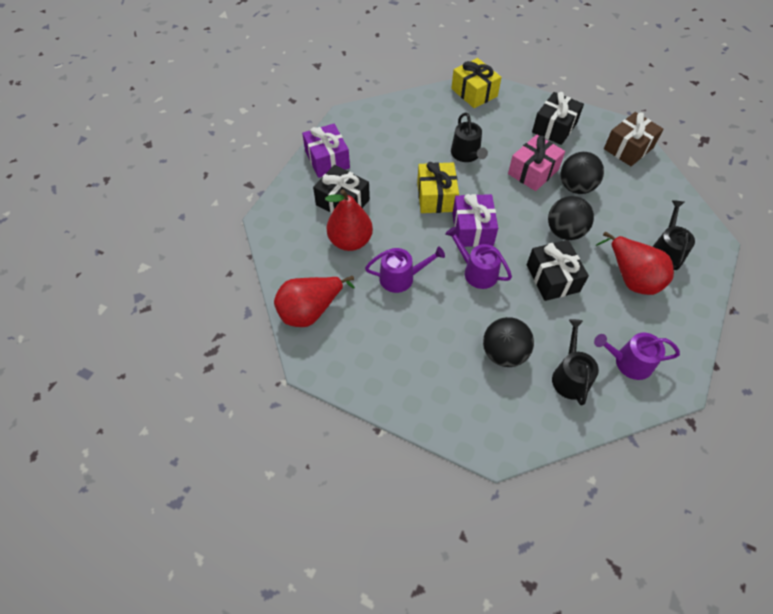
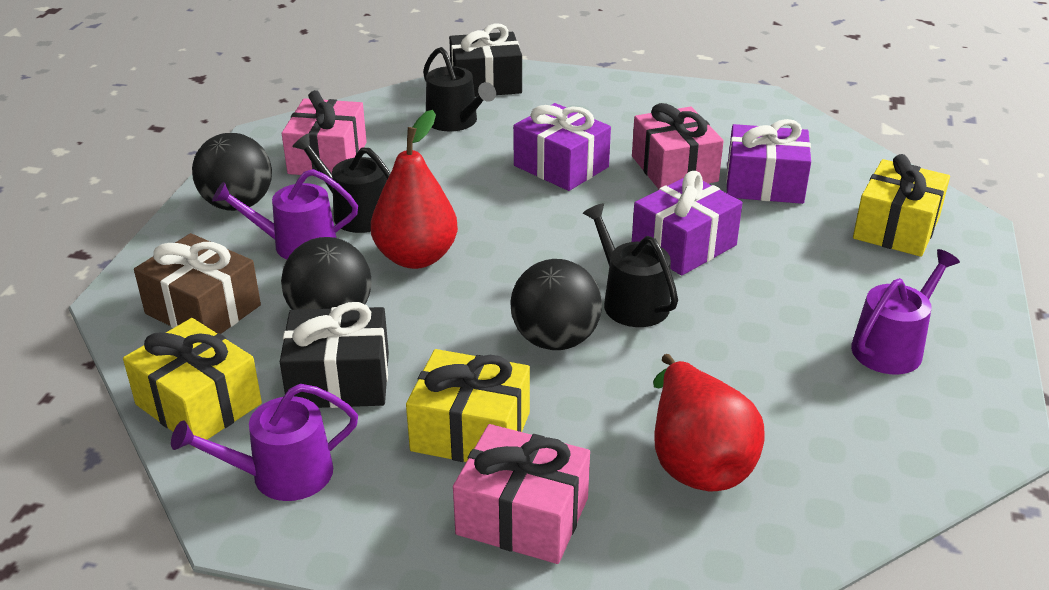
black gift: [313,165,370,214] [527,240,589,301] [532,92,584,145] = 3 -> [280,302,389,408] [449,23,522,97] = 2
pink gift: [508,135,565,191] = 1 -> [282,90,367,176] [453,424,590,564] [632,103,724,189] = 3
purple gift: [302,124,350,178] [452,194,498,247] = 2 -> [513,103,611,191] [632,171,742,276] [726,119,811,204] = 3
red pear: [274,276,355,327] [325,189,373,251] [596,232,674,295] = 3 -> [371,110,458,269] [653,354,765,491] = 2
yellow gift: [417,162,459,213] [451,58,502,108] = 2 -> [123,318,262,447] [406,349,530,462] [853,154,950,257] = 3

